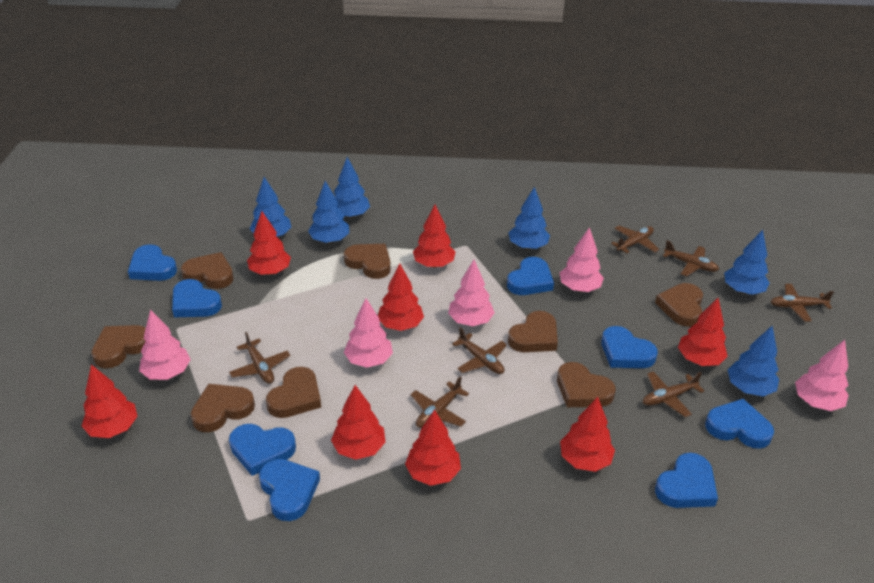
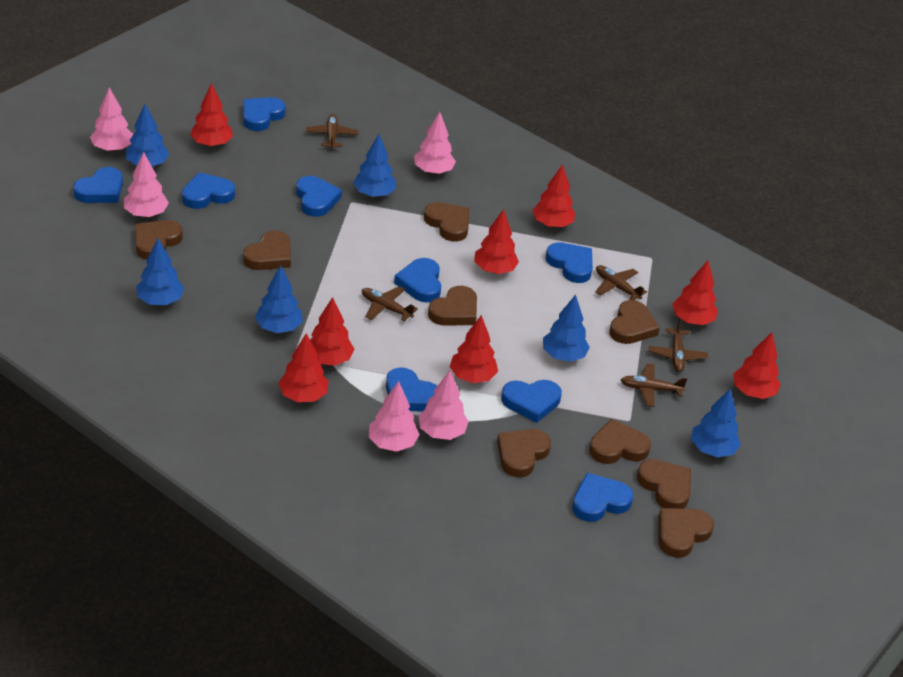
blue heart: [128,244,177,281] [172,279,222,317] [229,424,296,476] [259,459,320,521] [507,257,554,295] [601,326,658,368] [655,453,718,508] [705,399,774,449] = 8 -> [73,167,123,203] [182,172,235,209] [243,97,286,131] [296,176,342,217] [386,367,437,411] [394,258,442,303] [501,380,562,423] [545,242,593,283] [572,473,633,522] = 9
brown heart: [91,325,146,369] [181,252,234,289] [191,384,255,432] [266,367,321,418] [344,244,391,279] [508,311,558,352] [557,362,616,407] [655,283,703,327] = 8 -> [135,220,183,260] [243,230,291,270] [424,202,470,242] [428,286,477,326] [497,429,551,478] [589,419,651,464] [609,300,660,344] [637,459,691,509] [658,508,714,558] = 9
brown plane: [229,332,290,384] [410,376,469,428] [452,328,507,374] [611,226,659,253] [643,371,704,417] [663,241,719,276] [770,284,834,322] = 7 -> [306,114,358,149] [362,286,418,321] [596,265,647,300] [621,363,687,407] [649,319,708,372] = 5

